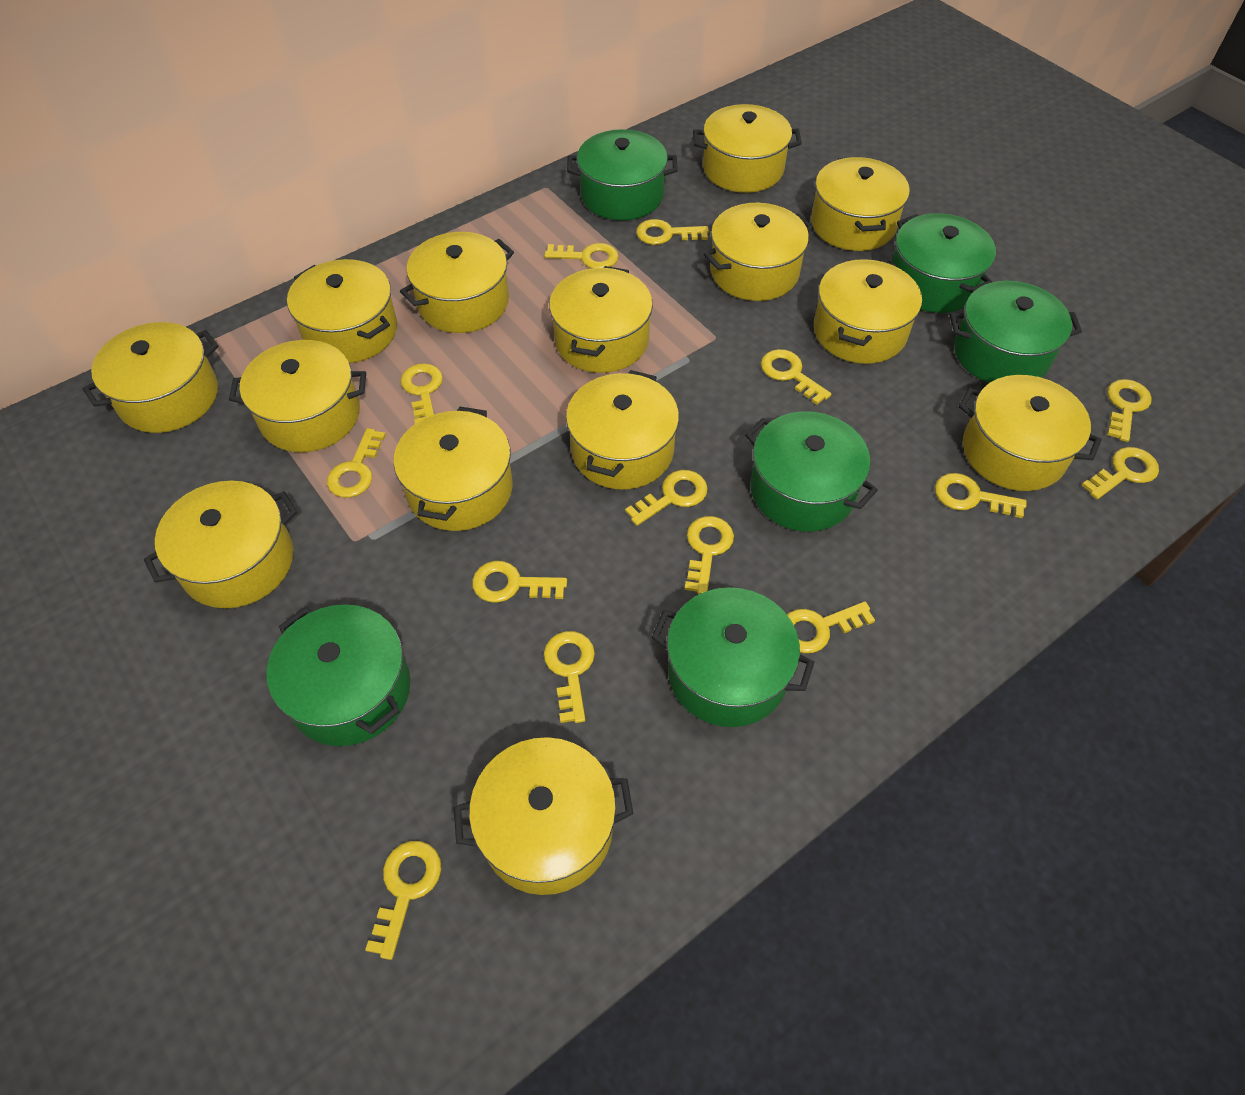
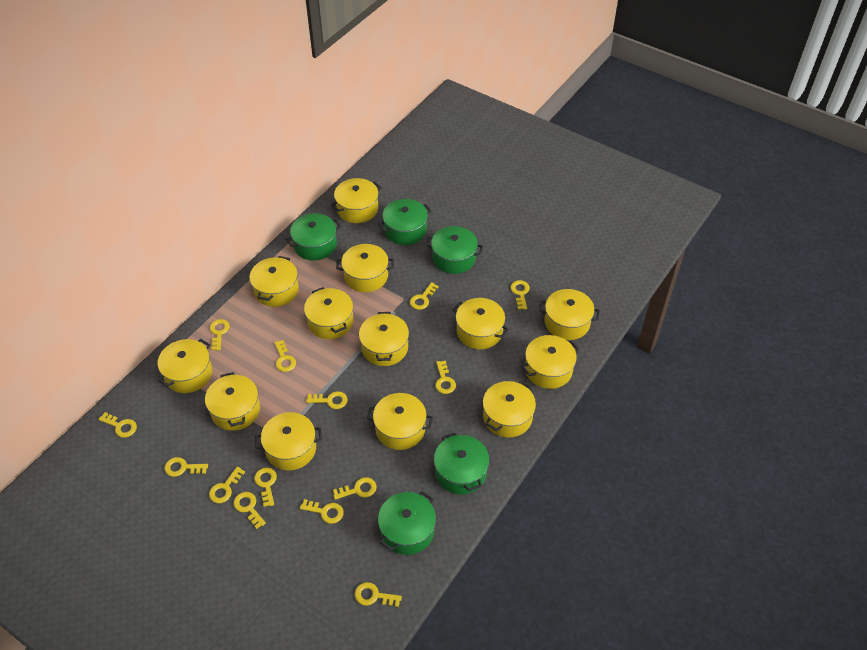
green pot: [266,604,410,746] [567,129,678,220] [652,587,814,727] [745,411,878,532] [891,213,996,313] [950,281,1082,383] = 6 -> [286,214,341,261] [378,199,432,245] [378,491,436,555] [426,226,483,274] [434,432,489,495] = 5
yellow pot: [83,322,219,433] [144,481,297,608] [229,340,366,452] [287,259,397,363] [394,407,513,531] [400,232,514,333] [454,737,634,895] [549,266,653,373] [566,370,679,489] [693,104,802,193] [704,203,813,301] [811,157,910,251] [814,259,922,364] [959,375,1102,491] = 14 -> [158,339,212,393] [205,372,260,431] [249,256,299,307] [255,412,322,470] [304,287,354,339] [331,178,381,223] [336,244,394,292] [359,312,409,366] [367,393,433,450] [452,298,509,349] [483,381,536,438] [522,335,579,389] [539,289,600,340] = 13

